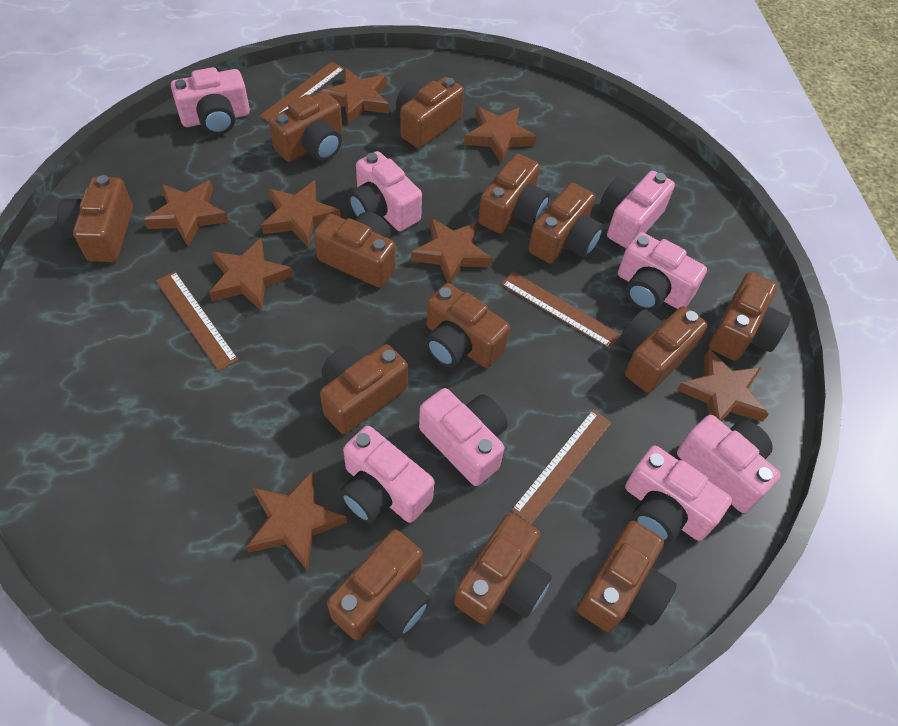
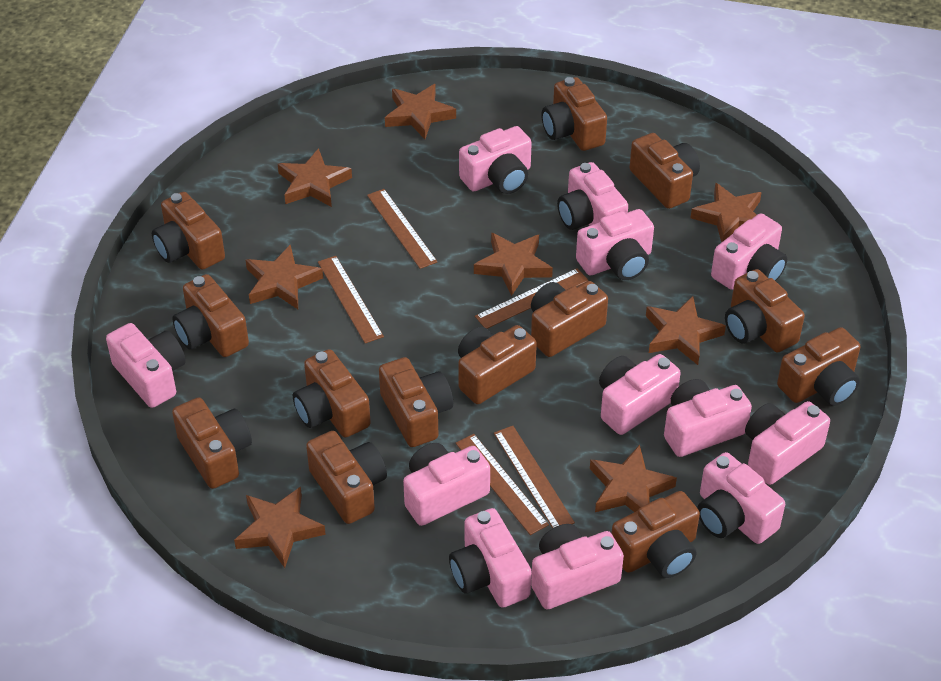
brown ruler: [156,272,238,371] [260,62,345,122] [501,271,621,349] [511,410,612,525] = 4 -> [318,256,384,344] [367,189,438,269] [456,434,549,535] [475,268,589,329] [494,426,575,528] = 5
pink camera: [171,67,250,135] [340,426,435,524] [348,151,422,231] [419,388,508,486] [600,171,675,248] [618,232,707,311] [625,446,732,544] [677,415,781,513] = 8 -> [106,323,186,408] [403,443,490,526] [449,508,532,608] [459,126,532,194] [531,524,624,609] [557,162,628,230] [576,209,654,280] [599,354,681,435] [664,379,752,457] [697,452,785,544] [711,213,787,290] [745,401,830,485] = 12

